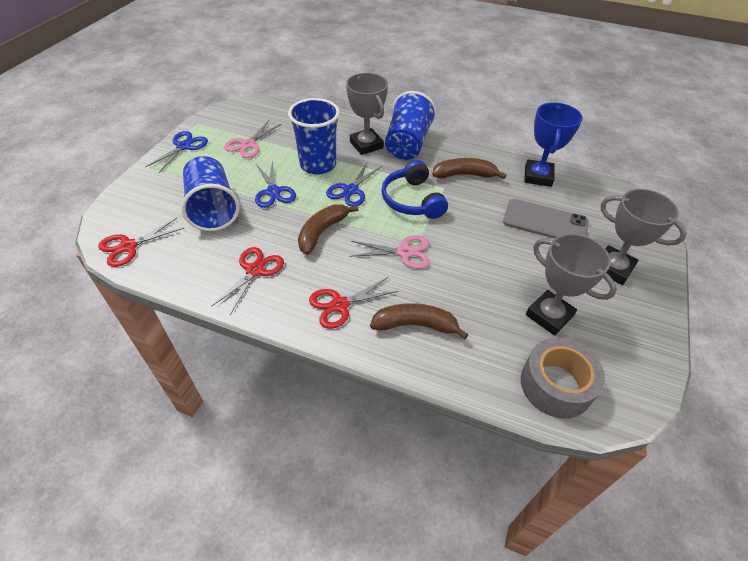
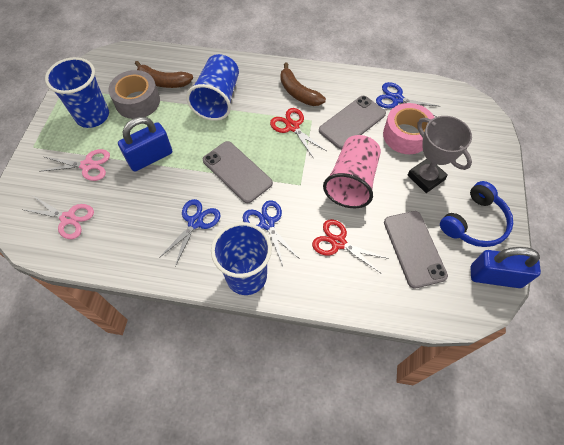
blue padlock: none = 0 -> [118,117,172,172] [471,247,541,288] = 2
blue trophy: [524,102,583,187] = 1 -> none = 0
brown banana: [298,204,359,255] [370,303,468,340] [432,158,506,179] = 3 -> [135,61,193,88] [280,63,326,106] = 2
grey phone: [503,199,589,239] = 1 -> [203,141,273,203] [319,96,386,149] [384,211,448,289] = 3
grey trophy: [346,73,388,155] [526,234,617,335] [601,189,687,285] = 3 -> [408,116,472,193] = 1
pink cup: none = 0 -> [323,135,381,208] = 1
pink tape: none = 0 -> [383,103,435,154] = 1
red scissors: [98,218,184,267] [211,247,284,315] [309,277,398,329] = 3 -> [270,108,326,159] [312,219,389,273] = 2

